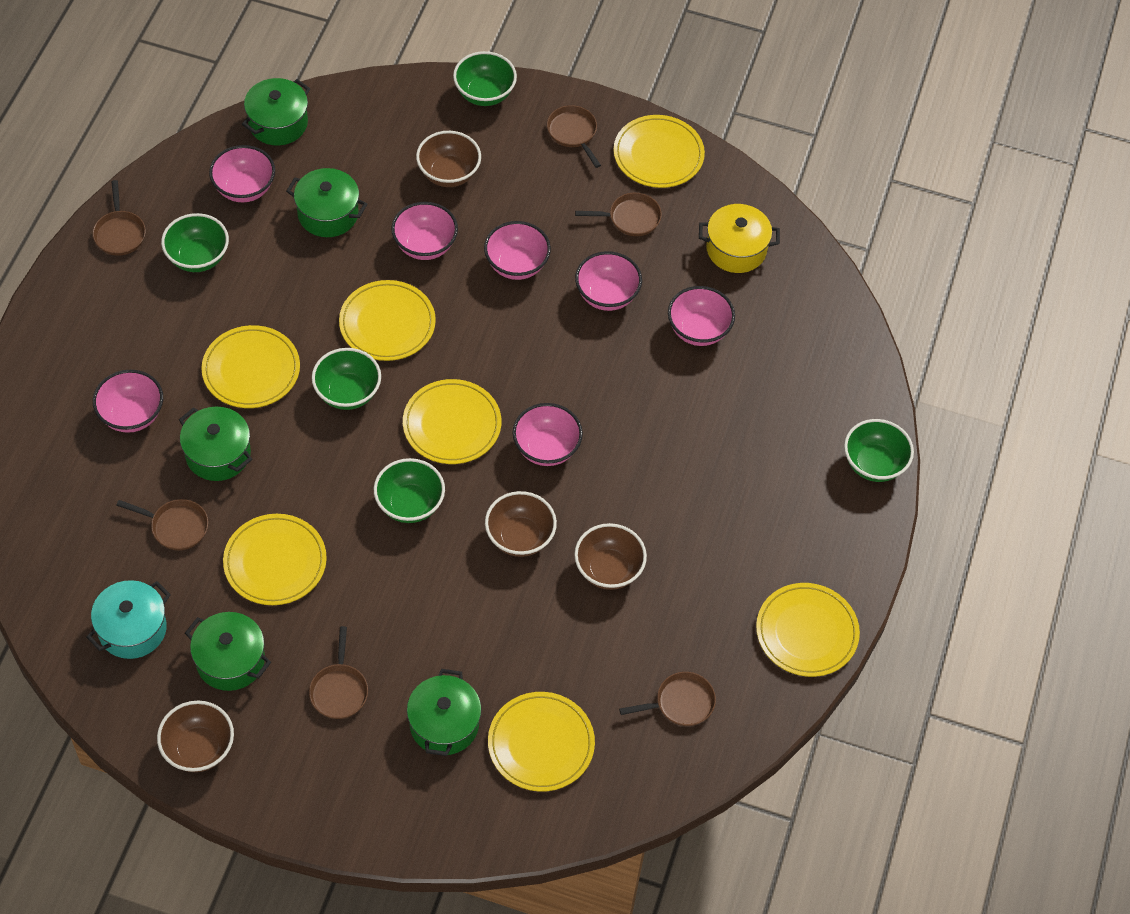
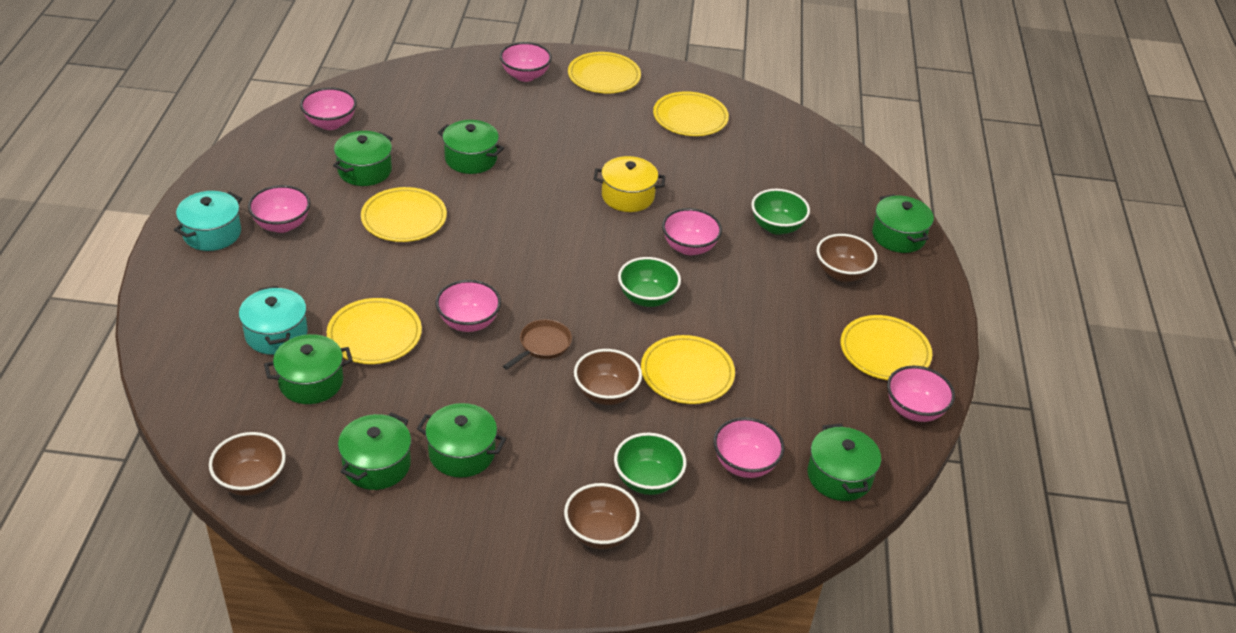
brown pan: [93,180,146,256] [116,499,208,550] [309,626,368,719] [547,105,601,168] [575,193,662,236] [619,672,716,726] = 6 -> [503,319,572,370] = 1
green bowl: [161,213,229,272] [312,348,381,410] [374,458,445,523] [453,51,517,106] [844,419,914,482] = 5 -> [614,433,686,495] [618,257,681,307] [751,189,810,235] = 3
green pot: [179,407,252,481] [185,612,271,691] [242,78,310,146] [286,168,367,237] [407,669,482,756] = 5 -> [264,334,353,404] [333,131,393,186] [338,412,411,490] [417,403,506,478] [438,120,504,174] [808,424,881,501] [872,194,934,253] = 7
turquoise pot: [86,580,171,659] = 1 -> [174,191,242,251] [239,286,308,355] = 2
yellow plate: [201,325,300,408] [223,514,327,605] [339,280,436,361] [403,379,501,464] [488,692,595,792] [613,115,705,188] [756,583,860,677] = 7 -> [326,298,422,364] [361,187,447,242] [568,52,641,93] [641,335,735,404] [653,91,729,136] [841,315,932,380] = 6

